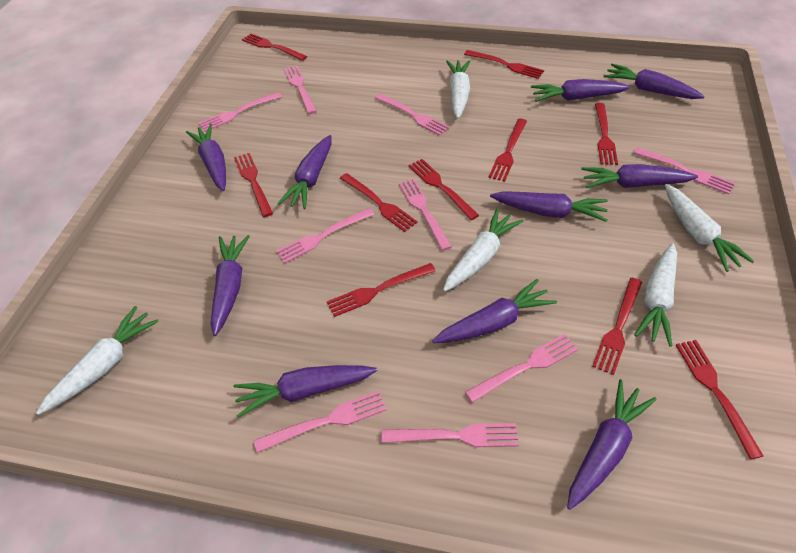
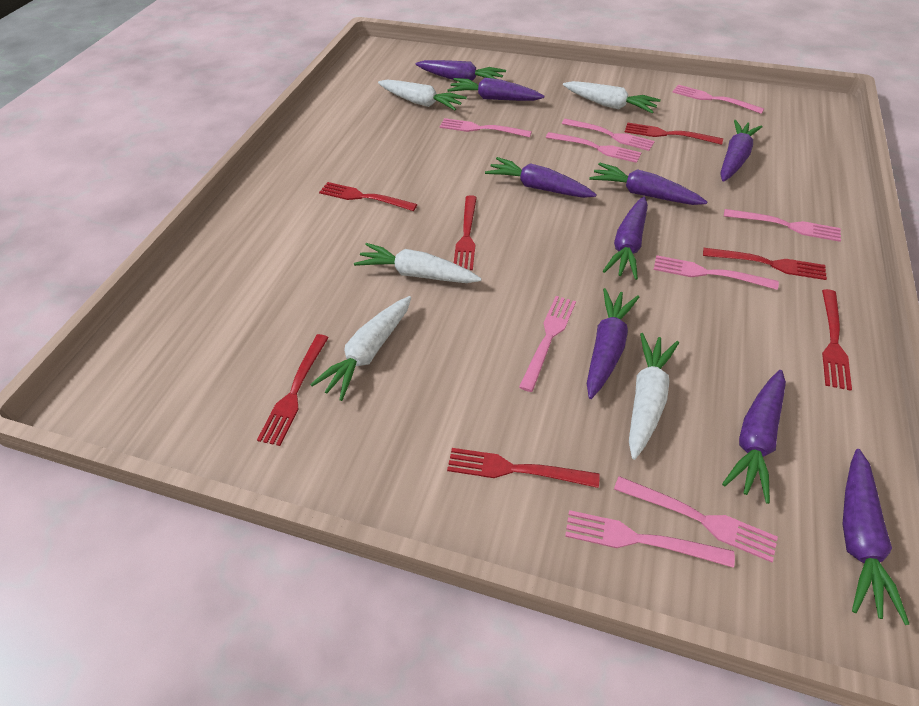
purple carrot: [186,124,226,191] [211,235,250,336] [234,365,377,418] [278,135,332,209] [432,279,557,343] [490,191,608,222] [531,79,630,102] [567,379,656,510] [581,164,698,188] [604,64,705,99] = 10 -> [416,60,506,81] [447,78,544,101] [485,157,597,198] [587,288,639,399] [589,162,707,205] [603,197,648,280] [720,120,763,182] [722,370,786,504] [842,449,910,625] = 9
red fork: [234,153,273,217] [242,33,307,61] [327,263,436,317] [340,173,418,232] [409,159,479,220] [464,50,544,79] [488,119,527,182] [592,278,642,375] [595,103,618,165] [676,340,763,460] = 10 -> [257,334,329,446] [319,182,417,211] [447,448,600,488] [454,195,477,270] [625,123,723,145] [703,248,827,280] [822,289,852,391] = 7

